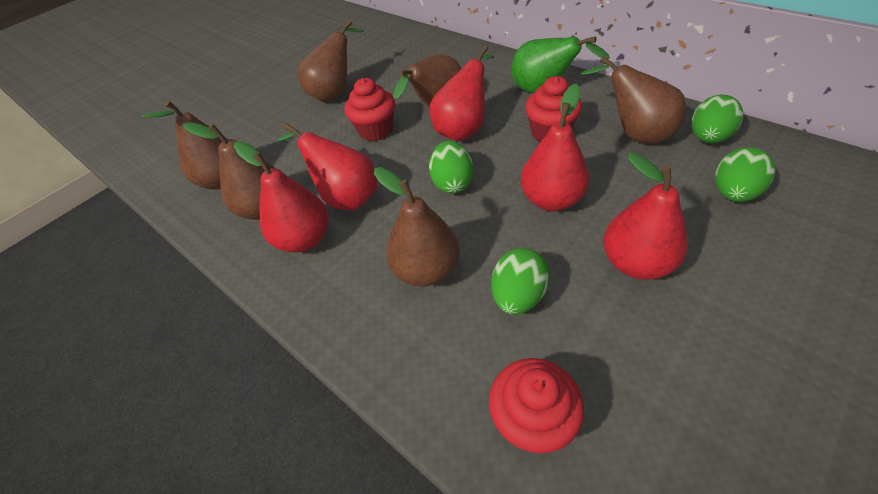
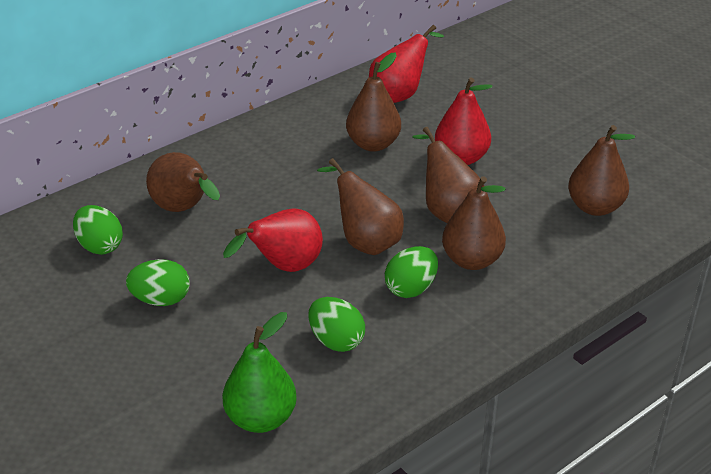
red cupcake: [345,78,395,141] [489,358,584,453] [525,76,582,142] = 3 -> none = 0
red pear: [234,141,329,253] [278,123,378,210] [430,45,494,141] [521,84,590,211] [603,152,688,280] = 5 -> [223,208,323,272] [369,25,444,103] [435,78,492,165] = 3

